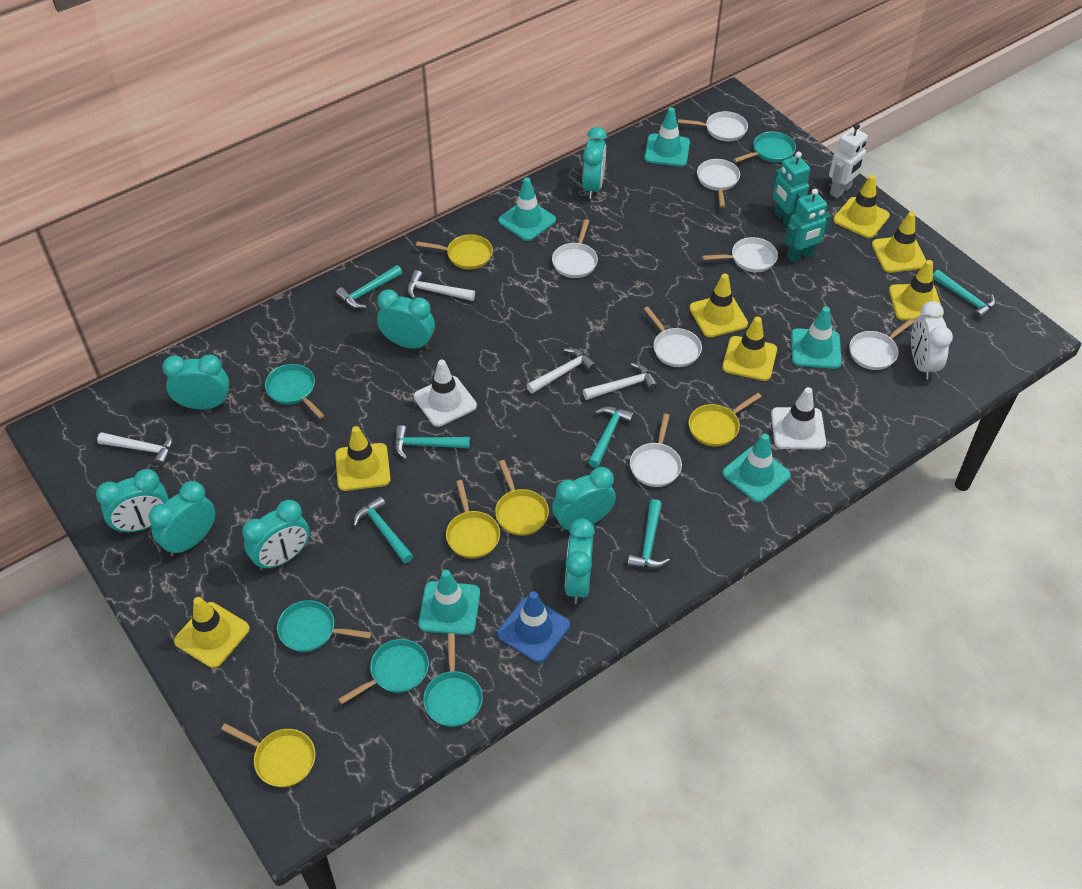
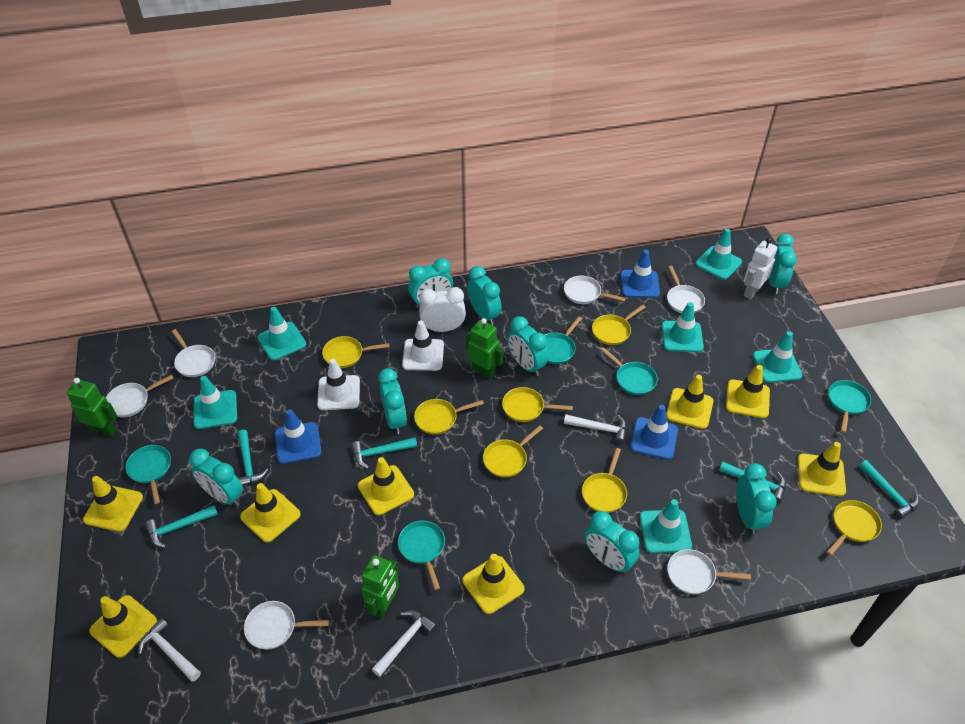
blue traffic cone: [497,591,570,663] = 1 -> [275,409,321,464] [620,250,660,298] [630,405,678,460] = 3
green robot: none = 0 -> [67,378,117,436] [361,555,399,619] [466,318,504,379] = 3
turquoise hammer: [336,265,402,309] [353,496,413,563] [394,425,470,459] [588,406,634,468] [627,499,670,569] [933,270,996,320] = 6 -> [145,505,218,548] [238,430,268,486] [351,437,417,469] [719,462,786,503] [859,460,919,519] = 5
turquoise robot: [773,151,810,227] [785,189,831,262] = 2 -> none = 0
turquoise traffic cone: [418,570,480,635] [498,178,556,241] [644,108,690,166] [722,434,791,503] [791,307,842,369] = 5 -> [194,376,237,429] [257,307,306,360] [640,499,692,553] [662,302,704,352] [695,228,742,280] [753,331,802,383] = 6
white hammer: [97,431,173,466] [407,270,475,301] [527,348,596,394] [583,363,658,400] = 4 -> [138,618,201,682] [372,610,437,677] [564,414,627,444] = 3
white pan: [552,219,598,278] [630,414,682,487] [644,307,702,367] [678,111,748,141] [697,159,740,207] [702,237,778,272] [849,318,914,370] = 7 -> [106,375,173,417] [171,329,215,377] [244,601,329,650] [564,276,626,304] [667,266,705,313] [667,549,751,594] = 6
yellow pan: [221,723,315,787] [416,234,493,270] [446,480,500,559] [495,460,549,536] [688,393,762,447] = 5 -> [322,336,390,368] [414,399,484,435] [483,425,543,478] [502,387,573,422] [582,448,627,513] [592,305,645,345] [827,500,882,555] = 7
yellow traffic cone: [174,597,250,668] [335,426,391,491] [689,274,748,337] [722,316,777,381] [833,175,890,238] [872,212,927,273] [889,260,943,321] = 7 -> [83,476,143,532] [89,595,157,658] [240,483,301,542] [358,457,414,515] [462,554,525,614] [666,375,714,429] [726,365,770,418] [798,442,846,496] = 8

